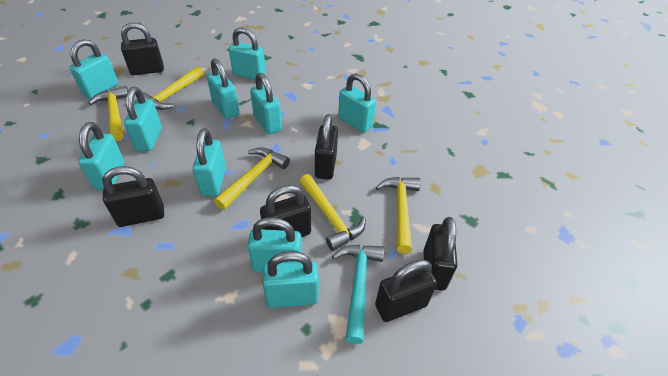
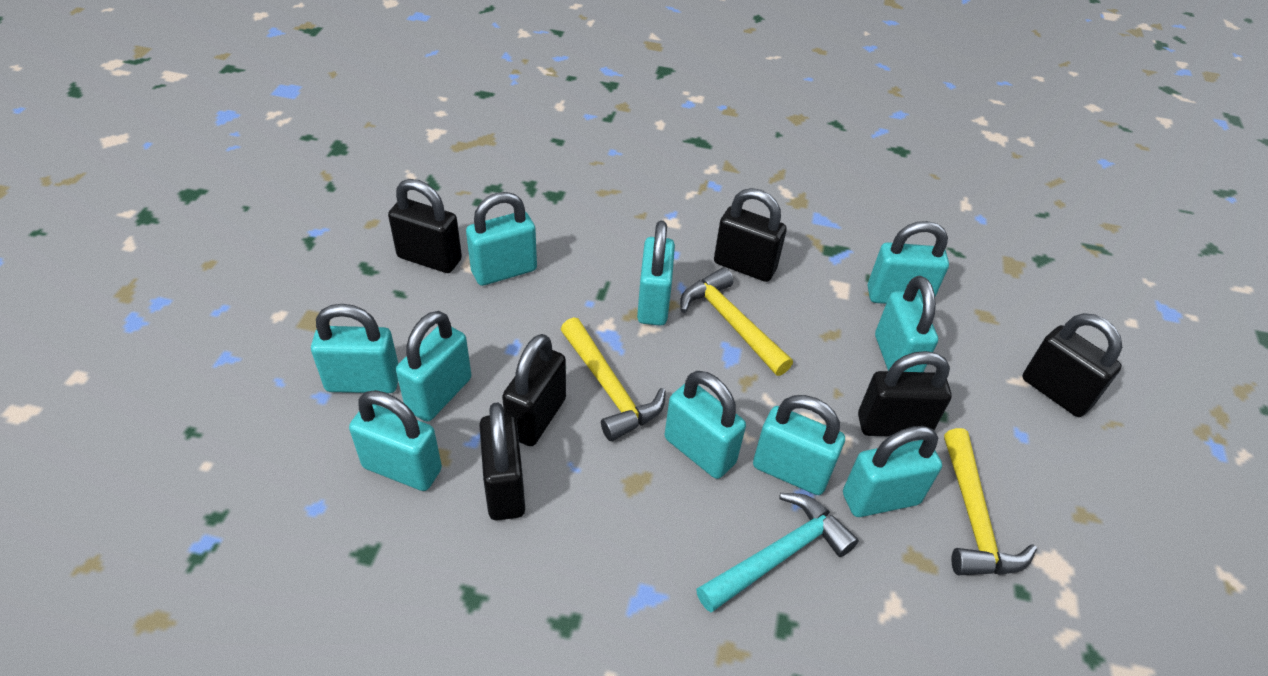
yellow hammer: [88,86,128,141] [142,66,204,110] [214,147,290,210] [299,174,366,251] [375,177,421,254] = 5 -> [560,317,666,441] [680,268,793,376] [944,428,1037,575] = 3

